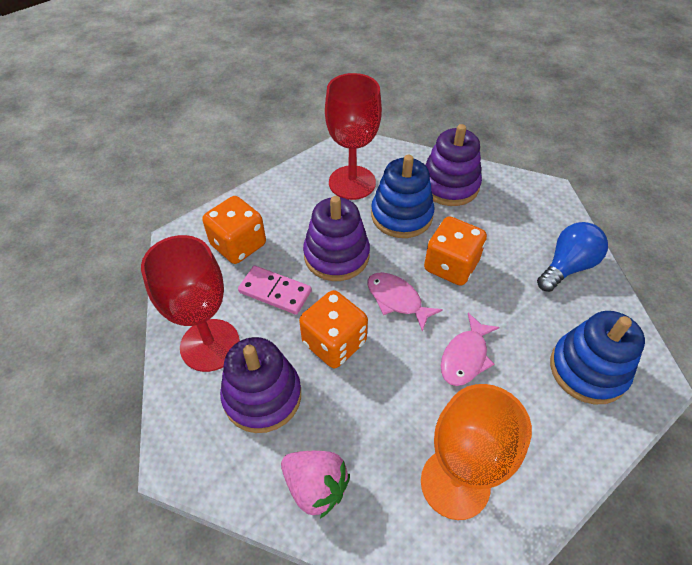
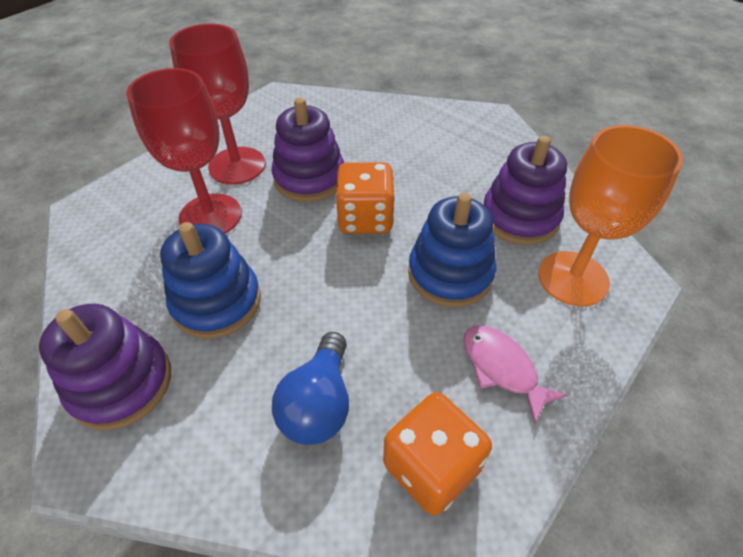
orange dice: [202,196,266,264] [299,290,368,368] [424,216,487,286] = 3 -> [335,162,395,234] [383,392,492,515] = 2
pink domino: [238,265,312,315] = 1 -> none = 0
pink fish: [367,272,443,332] [441,313,500,386] = 2 -> [464,326,568,424] = 1
pink strawberry: [281,451,350,518] = 1 -> none = 0

